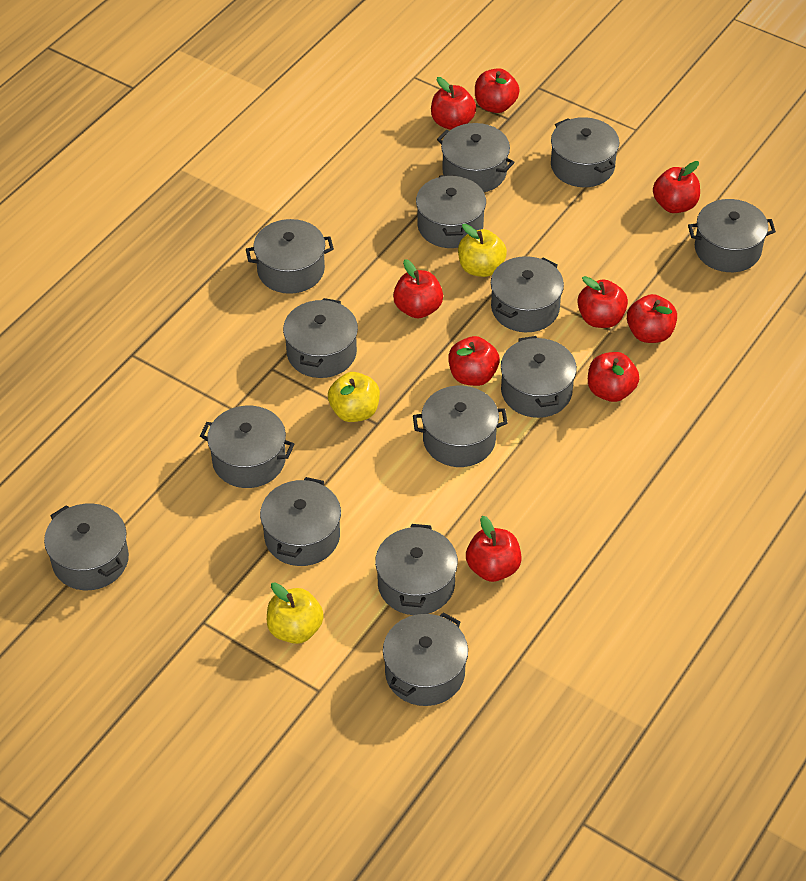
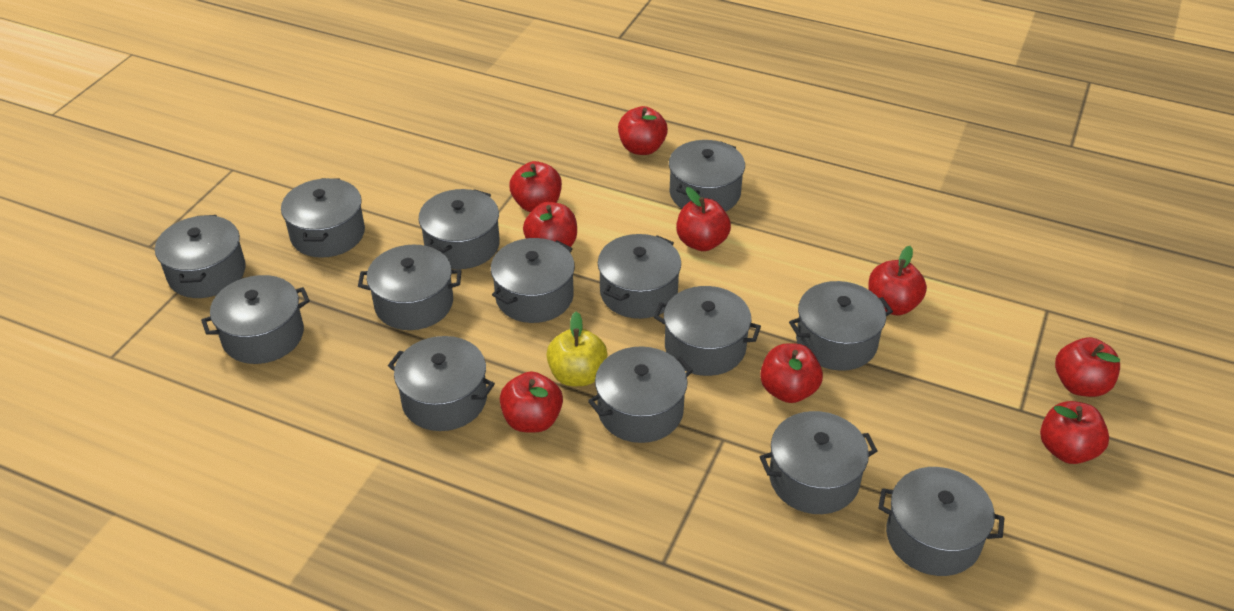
yellow apple: [267,582,324,644] [328,372,380,422] [458,224,507,277] = 3 -> [546,312,607,386] = 1

